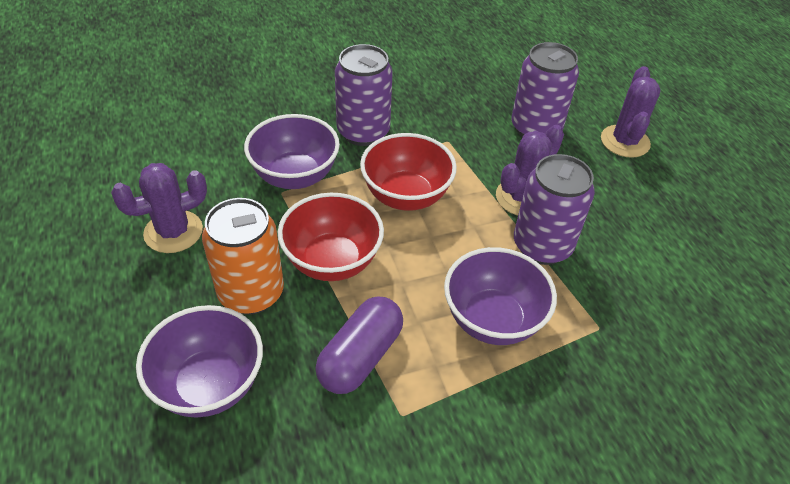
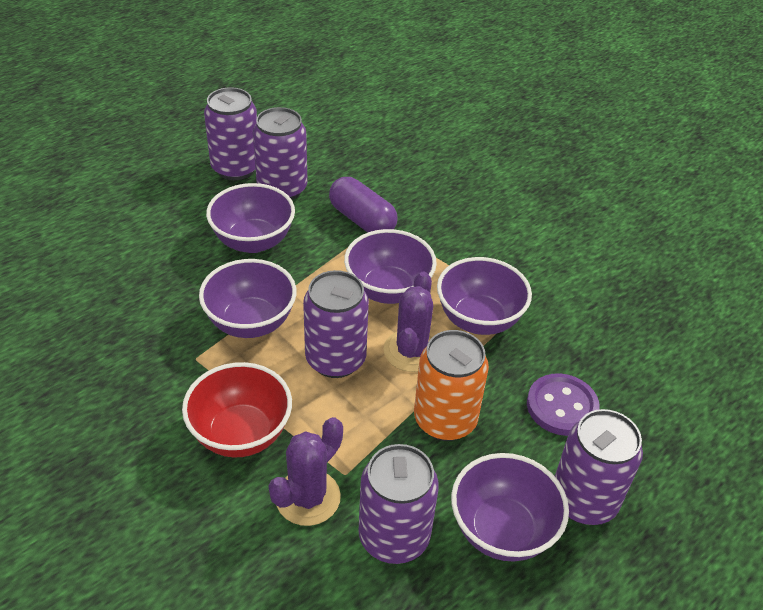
purple bowl: [136,305,263,417] [244,114,340,189] [444,247,557,345] = 3 -> [199,259,297,338] [206,183,295,253] [344,229,437,304] [437,257,532,335] [451,453,569,561] = 5
purple button: none = 0 -> [527,373,600,436] = 1
purple cactus: [111,163,207,253] [496,125,564,216] [601,66,661,158] = 3 -> [268,417,343,526] [384,271,433,372] = 2
purple can: [335,44,393,146] [511,42,579,137] [514,154,595,265] = 3 -> [204,87,257,180] [253,107,308,200] [303,270,369,378] [358,444,439,564] [555,409,643,525] = 5
red bowl: [278,193,384,281] [360,133,457,211] = 2 -> [182,362,292,457] = 1

